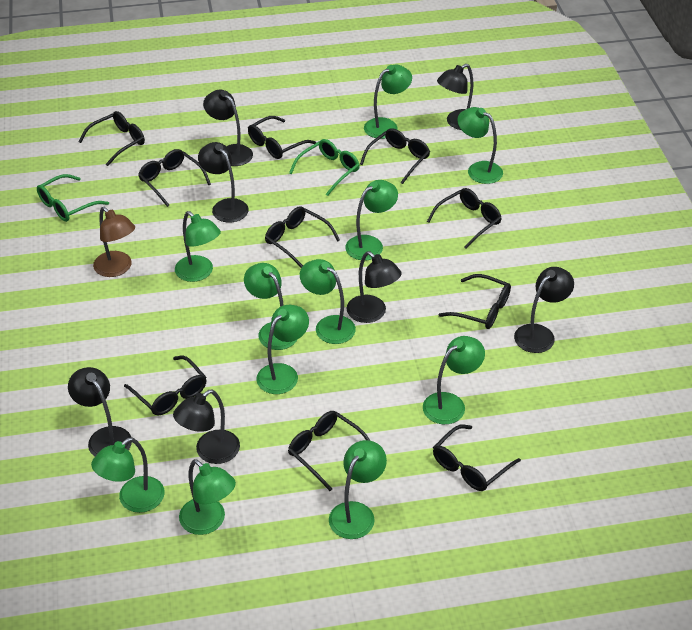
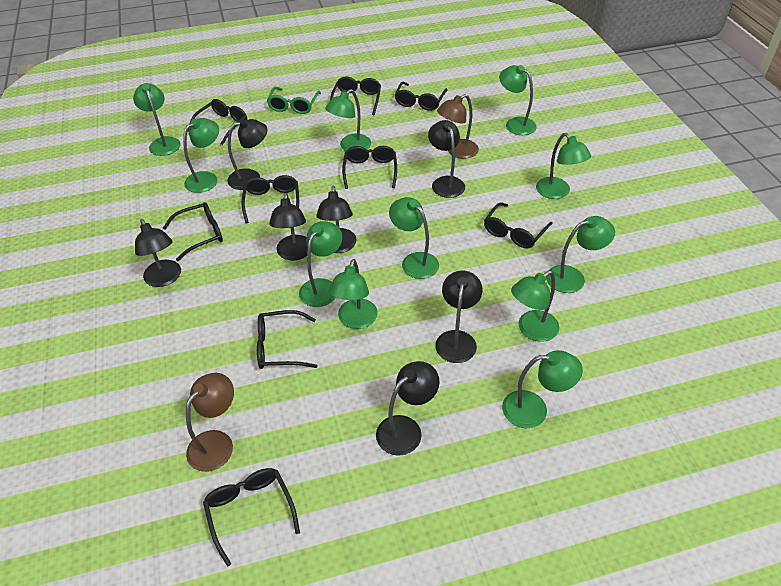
black glasses: [78,111,145,166] [124,356,207,415] [138,149,211,207] [248,116,316,159] [265,206,340,268] [288,411,370,491] [360,128,430,184] [427,188,502,249] [433,425,521,491] [438,274,511,329] = 10 -> [163,202,223,261] [188,99,247,145] [203,468,300,566] [242,175,299,224] [257,310,318,369] [330,77,381,115] [342,146,397,189] [395,82,447,111] [484,202,553,248] = 9
brown lamp: [93,207,135,277] = 1 -> [186,373,234,472] [437,94,479,159] = 2
green glasses: [37,174,109,222] [289,139,360,196] = 2 -> [267,87,321,114] = 1

